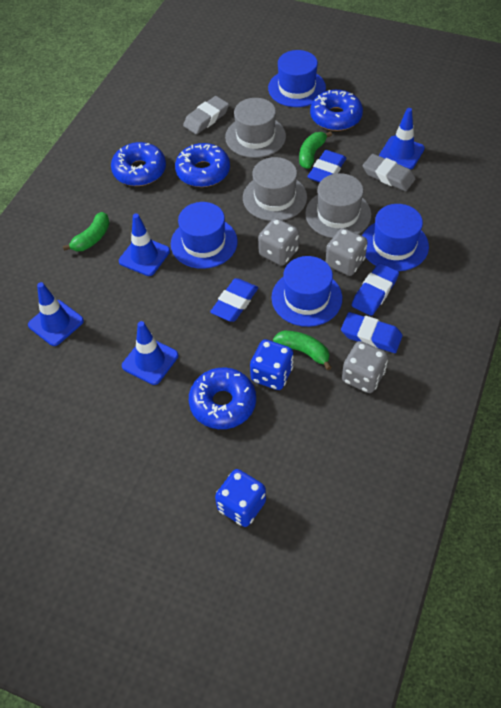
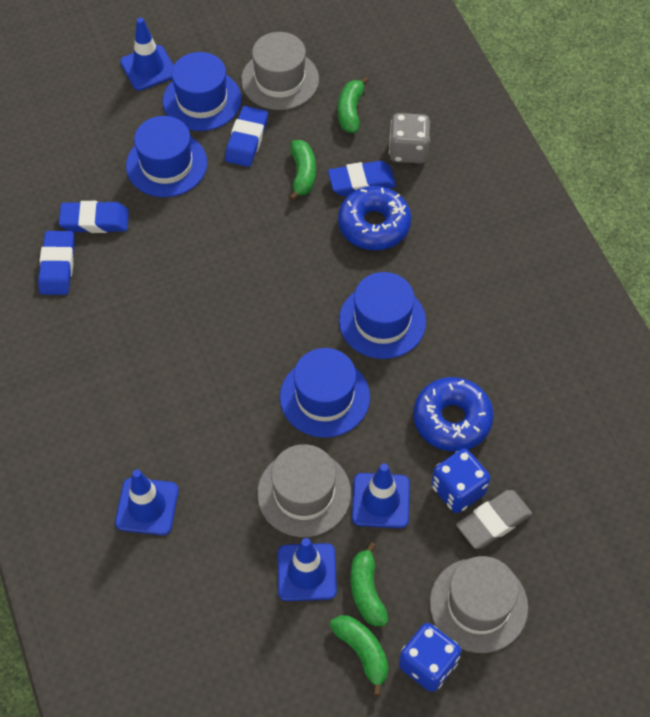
blue donut: [111,142,166,186] [175,143,230,187] [189,368,256,429] [310,90,363,131] = 4 -> [338,186,411,250] [413,377,494,452] = 2
green banana: [63,212,110,251] [273,331,332,370] [299,131,332,169] = 3 -> [289,140,316,201] [330,615,389,696] [338,77,369,133] [351,542,388,626] = 4
grey dice: [258,218,299,266] [325,228,368,276] [342,341,388,393] = 3 -> [389,113,430,164] = 1
grey eraser: [183,96,229,134] [363,154,415,191] = 2 -> [456,490,532,549] = 1

